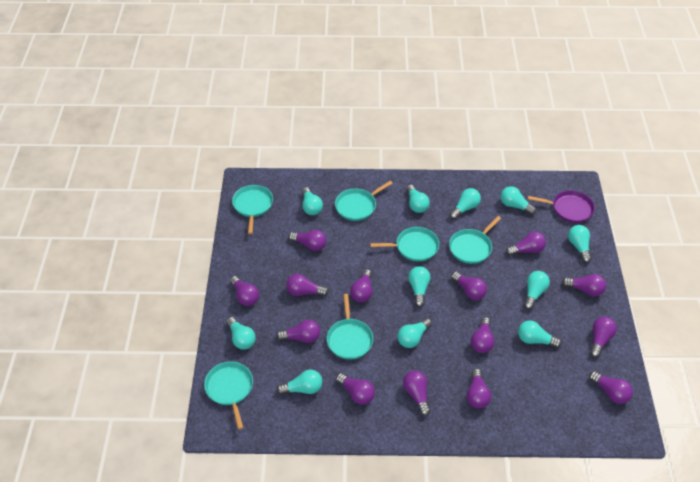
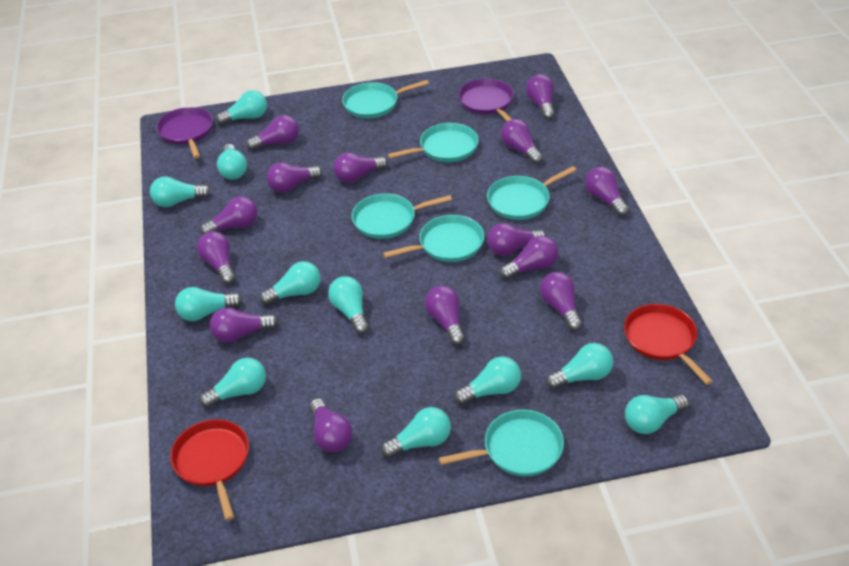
purple pan: [528,190,595,223] = 1 -> [156,107,213,158] [458,79,514,121] = 2
red pan: none = 0 -> [170,419,249,521] [624,304,713,385] = 2

